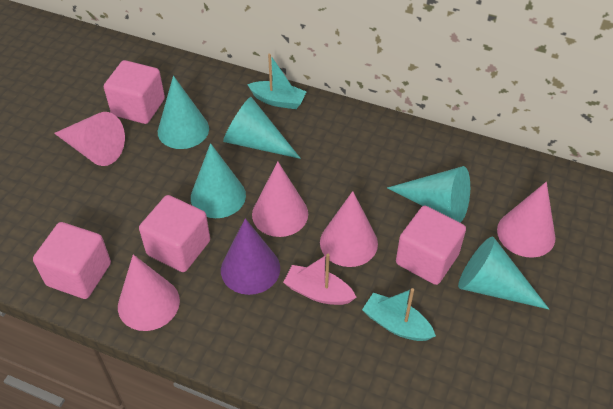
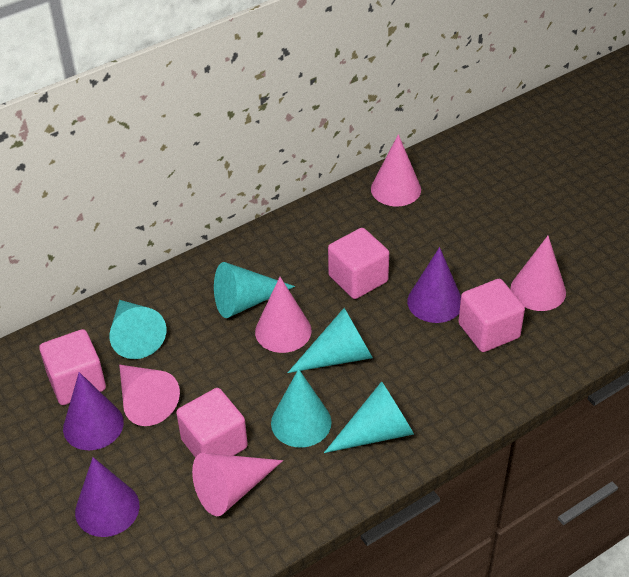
pink boat: [283,254,357,305] = 1 -> none = 0
purple cone: [221,218,280,295] = 1 -> [63,372,124,450] [75,457,140,537] [407,247,461,323] = 3
turquoise boat: [247,54,307,109] [362,288,436,341] = 2 -> none = 0

